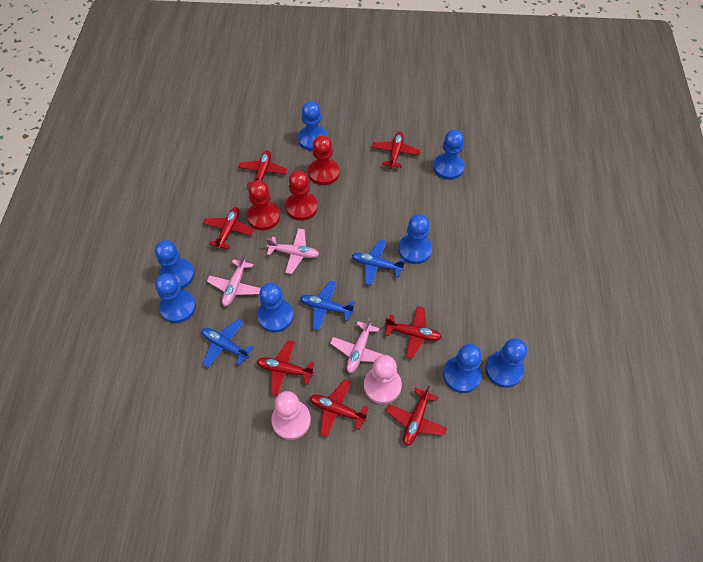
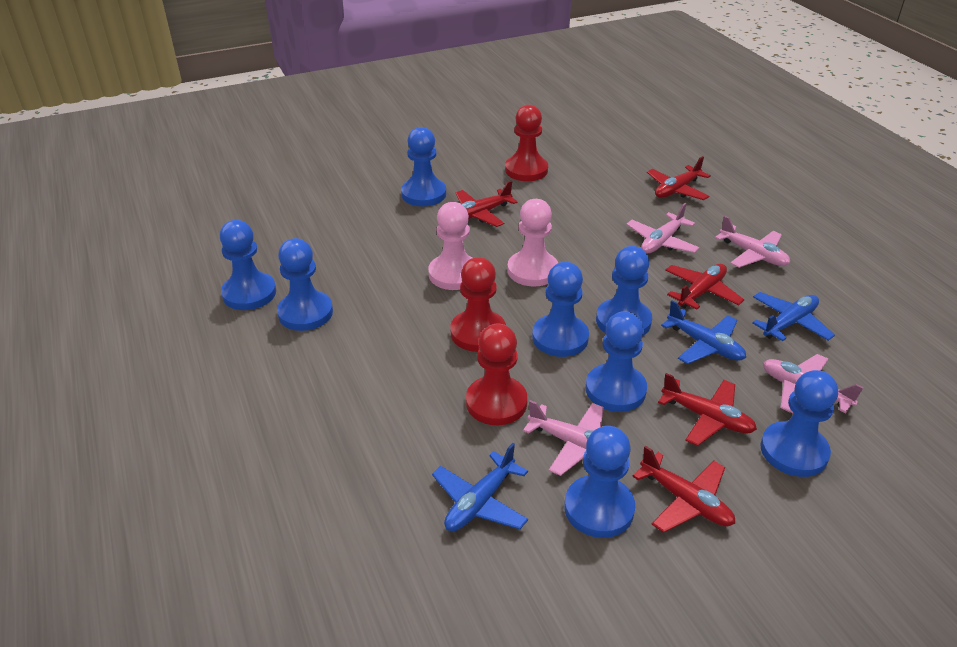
pink plane: [207,254,261,306] [266,228,319,274] [330,317,384,373] = 3 -> [523,400,604,476] [626,203,699,254] [715,216,790,268] [763,354,864,413] = 4
red plane: [203,207,254,250] [238,150,288,186] [257,340,314,396] [310,380,369,438] [372,131,421,169] [385,306,442,359] [386,385,447,446] = 7 -> [455,181,518,227] [632,445,735,533] [647,156,711,200] [658,373,757,446] [665,264,744,310] = 5

